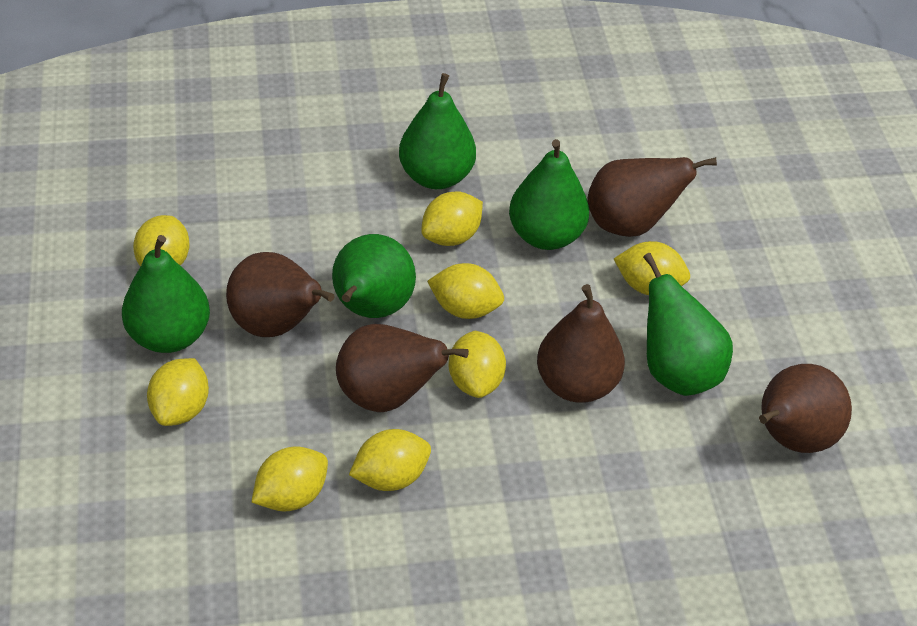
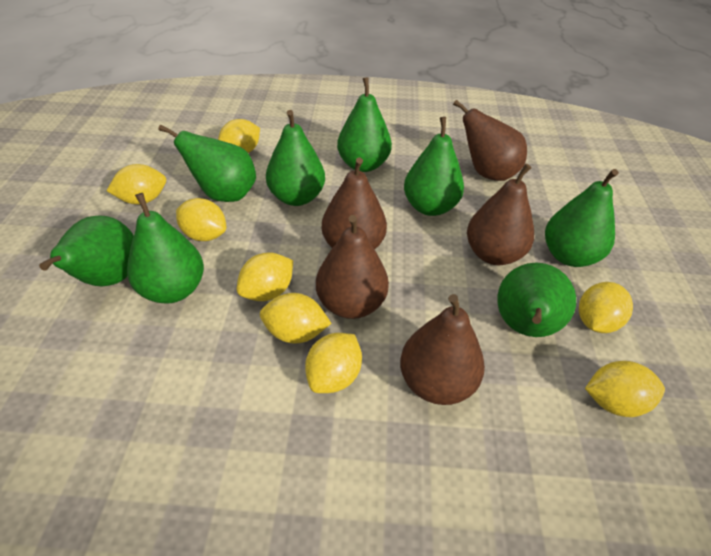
green pear: [122,235,210,353] [332,234,416,318] [399,73,476,189] [509,139,589,250] [643,253,733,396] = 5 -> [39,215,134,286] [127,193,204,304] [158,125,256,202] [266,110,325,206] [337,77,392,172] [404,117,464,216] [497,262,576,337] [545,169,619,267] = 8

